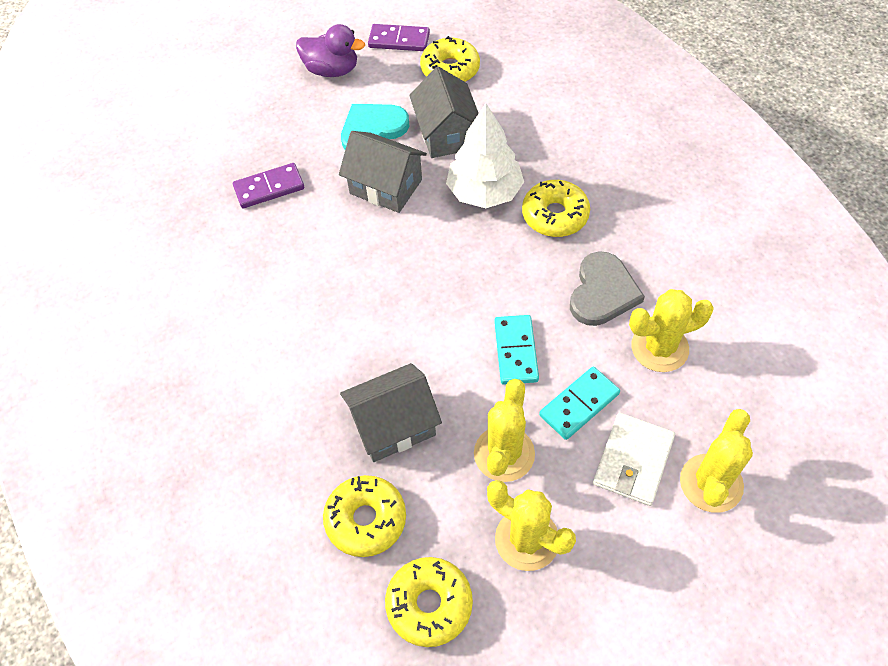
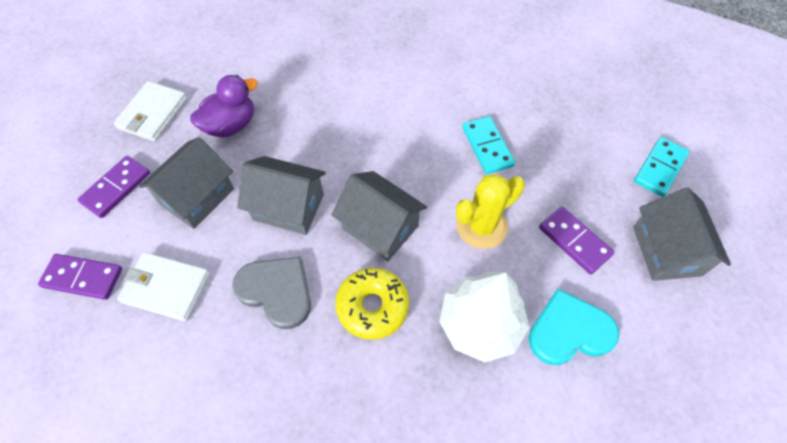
grey house: [339,131,427,213] [340,363,442,462] [409,67,479,158] = 3 -> [139,137,234,229] [237,156,326,235] [332,171,427,261] [633,187,731,281] = 4
purple domino: [233,163,304,208] [368,24,430,51] = 2 -> [38,254,122,300] [77,156,150,218] [539,207,614,274] = 3
white wallet: [593,413,675,506] = 1 -> [114,81,187,141] [117,252,210,321] = 2
yellow cactus: [474,379,535,482] [487,480,576,571] [629,289,714,372] [680,409,753,513] = 4 -> [456,174,525,249] = 1
yellow donut: [323,475,406,557] [385,557,473,647] [420,36,480,82] [522,180,590,237] = 4 -> [335,268,409,340] = 1

